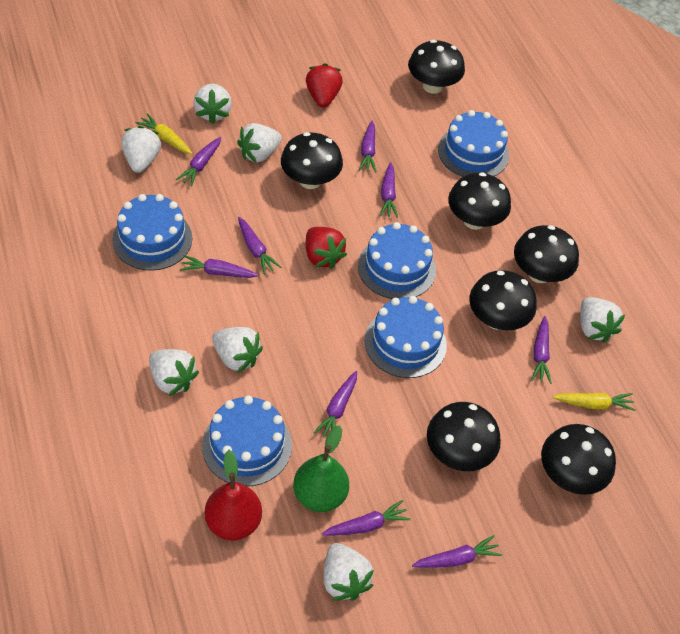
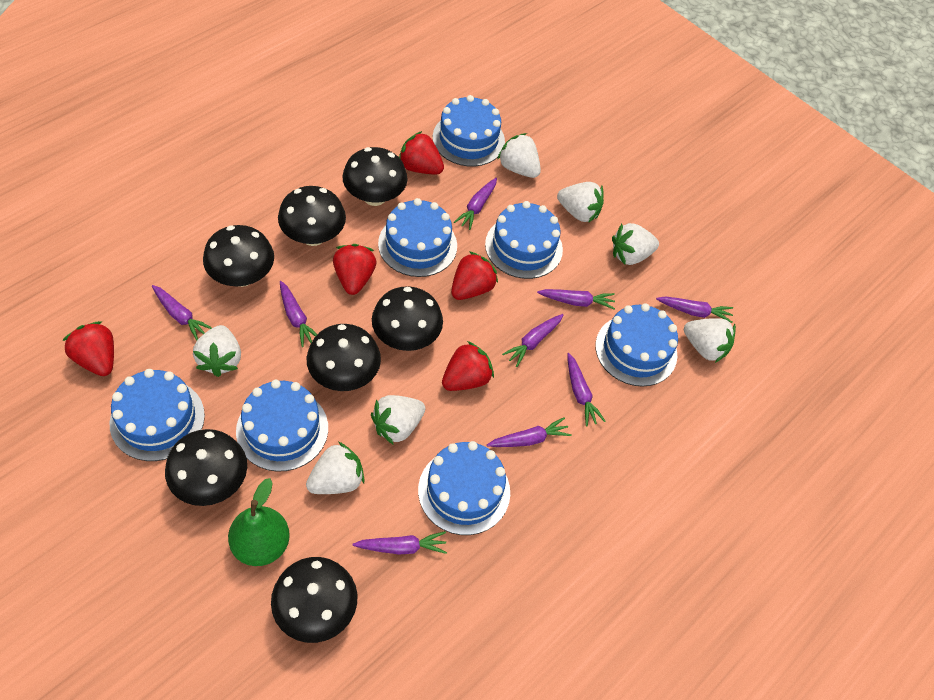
blue cake: [113,194,192,271] [202,395,292,486] [358,222,436,299] [364,296,447,378] [438,110,509,177] = 5 -> [110,369,205,461] [236,380,328,472] [378,198,457,277] [418,441,510,535] [433,95,505,167] [485,201,563,279] [595,303,678,387] = 7
red pear: [205,450,262,541] = 1 -> none = 0
red strawberry: [306,63,343,108] [306,227,347,269] = 2 -> [62,321,114,376] [333,244,377,295] [399,131,444,174] [442,341,494,391] [451,251,498,300] = 5
yellow carrot: [135,113,193,154] [553,393,635,411] = 2 -> none = 0

